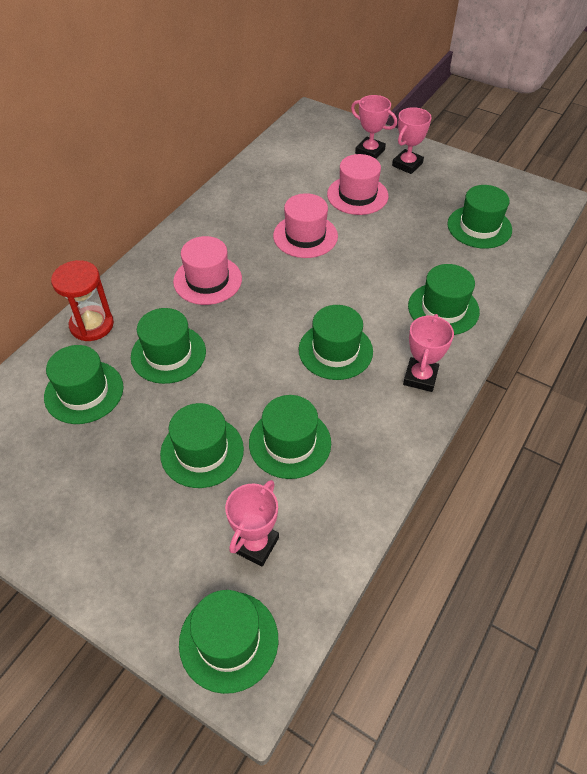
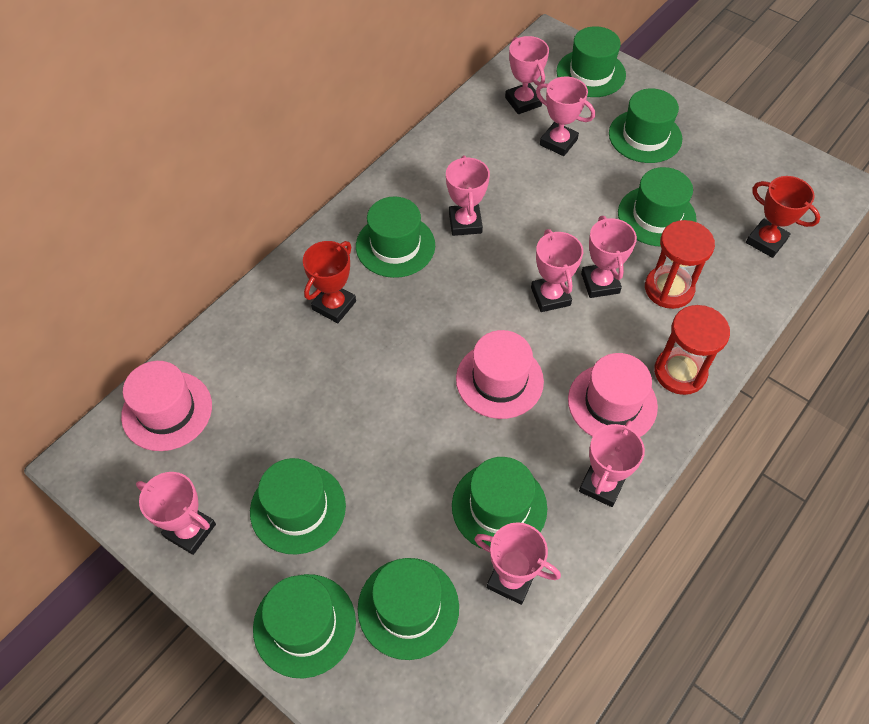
pink trophy: [225,480,279,566] [351,95,397,159] [392,107,432,174] [403,314,454,392] = 4 -> [136,472,216,555] [446,155,490,236] [474,522,561,605] [505,36,549,114] [531,229,583,312] [536,77,595,156] [579,420,645,507] [581,216,637,298] = 8
red hourglass: [51,260,114,341] = 1 -> [645,220,715,309] [654,305,730,395] = 2
red trophy: none = 0 -> [303,241,356,323] [746,176,820,258] = 2

